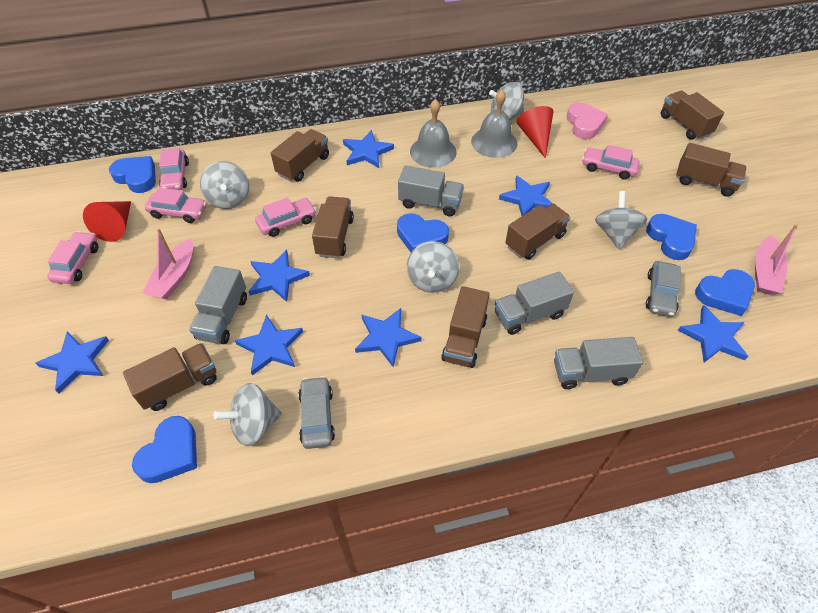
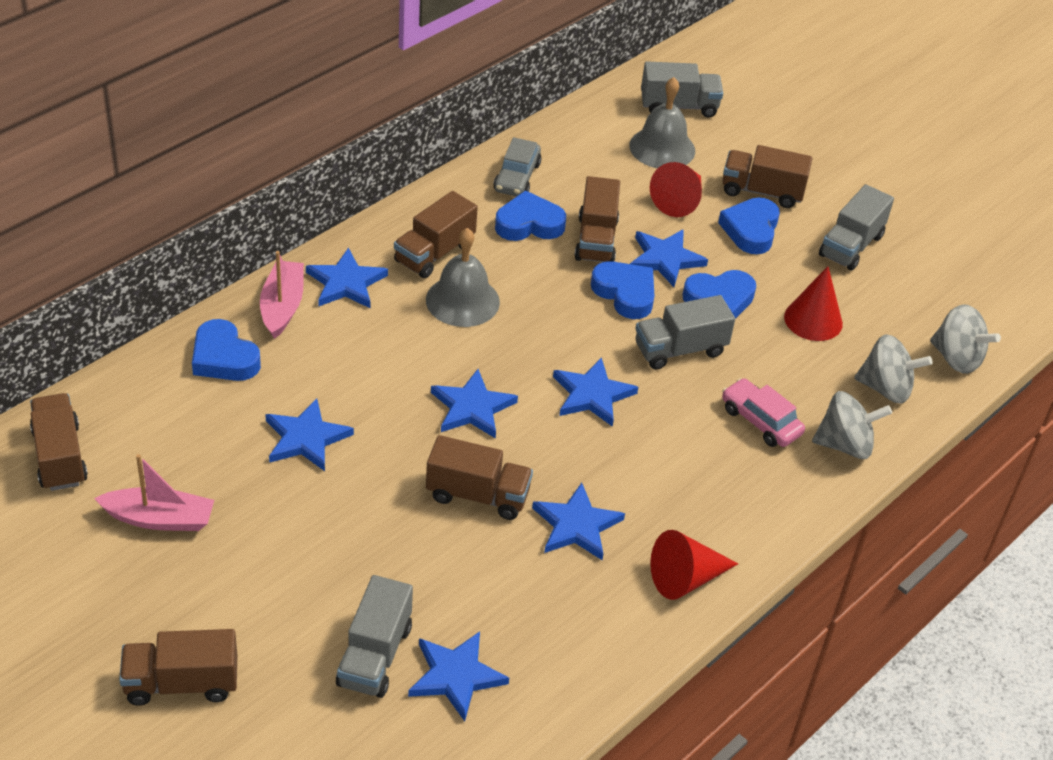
brown truck: [123,343,217,411] [271,129,329,182] [312,197,354,258] [441,286,490,368] [505,204,570,260] [661,91,724,140] [676,143,747,197] = 7 -> [30,393,88,491] [119,629,237,706] [394,191,478,278] [426,435,533,520] [574,176,620,262] [722,145,813,208] = 6
grey car: [298,376,335,449] [646,261,681,317] = 2 -> [493,137,541,196] = 1
grey spinning top: [200,161,249,209] [214,383,282,446] [407,241,459,293] [489,82,524,120] [595,191,647,250] = 5 -> [812,391,892,459] [854,334,933,403] [930,304,1001,374] = 3
pink car: [47,231,98,284] [145,188,206,223] [159,148,189,190] [255,197,316,237] [582,145,640,180] = 5 -> [722,378,805,447] = 1
pink heart: [566,102,608,139] = 1 -> none = 0
red cone: [83,201,131,242] [517,106,554,159] = 2 -> [650,162,702,217] [650,530,738,600] [784,266,843,341] = 3

